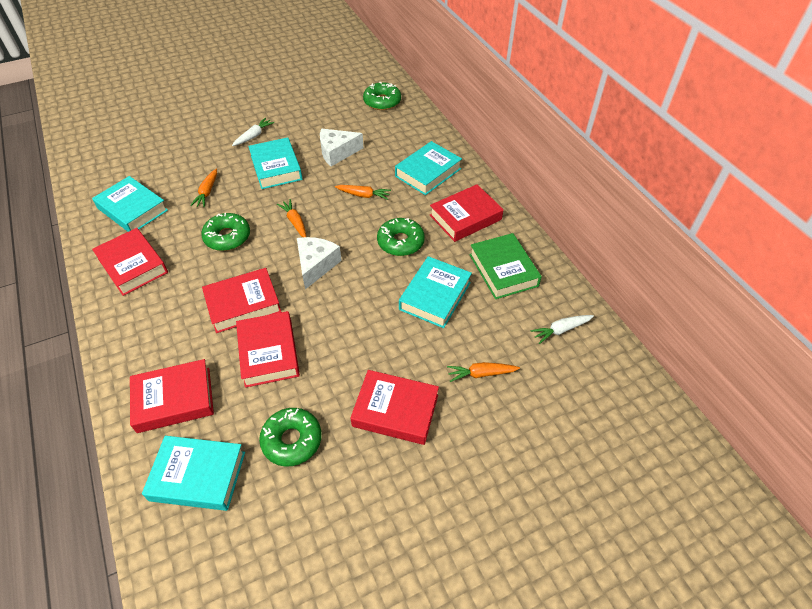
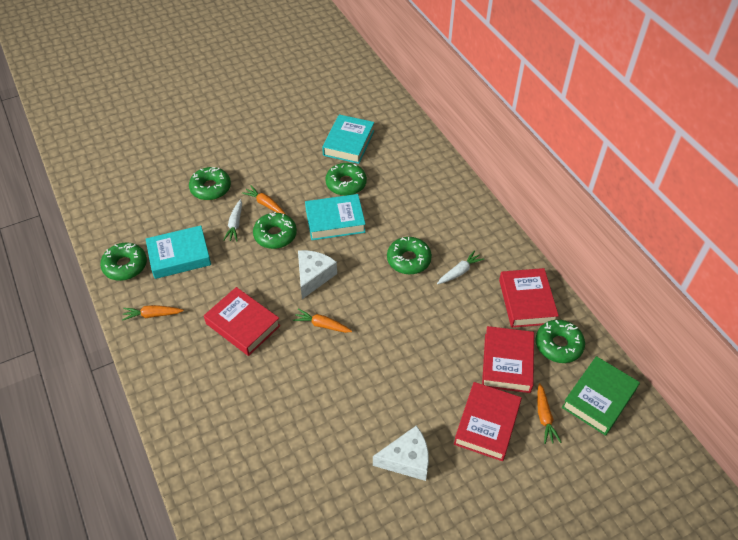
green donut: [201,213,250,251] [259,408,322,467] [363,82,401,110] [377,218,425,256] = 4 -> [100,242,147,281] [189,167,231,200] [253,212,297,249] [325,163,367,196] [387,237,432,274] [536,320,585,363] = 6
red book: [92,228,168,296] [130,359,214,433] [202,268,281,333] [236,311,300,388] [350,370,439,445] [430,184,504,242] = 6 -> [204,287,280,356] [454,382,522,461] [482,326,534,393] [499,268,559,328] = 4
turquoise book: [92,176,168,232] [142,436,245,511] [248,137,302,189] [395,141,462,195] [399,256,472,328] = 5 -> [146,225,211,279] [305,194,366,240] [322,114,374,164] = 3

